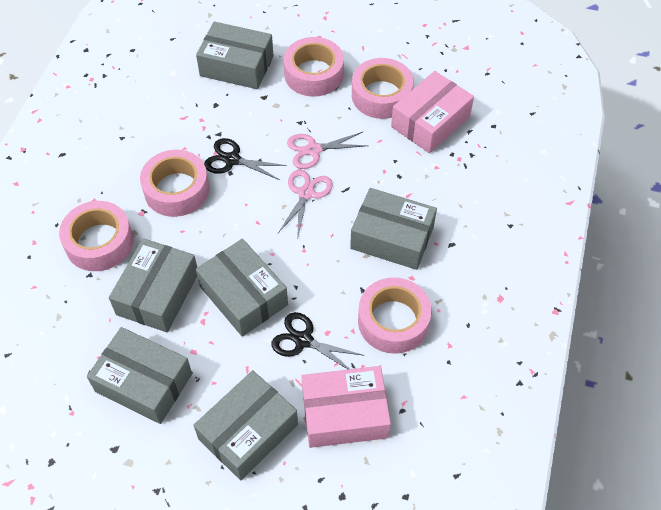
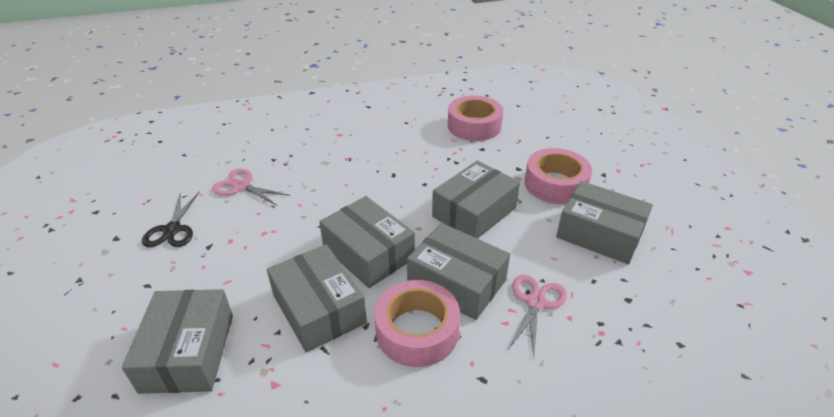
black scissors: [204,138,287,180] [271,312,365,369] = 2 -> [142,191,200,247] = 1
pink box: [302,366,391,448] [391,71,474,153] = 2 -> none = 0
pink tape: [59,201,134,271] [140,150,209,217] [283,37,344,97] [352,58,414,119] [358,277,432,354] = 5 -> [374,280,460,367] [448,96,503,141] [524,148,592,204] = 3

